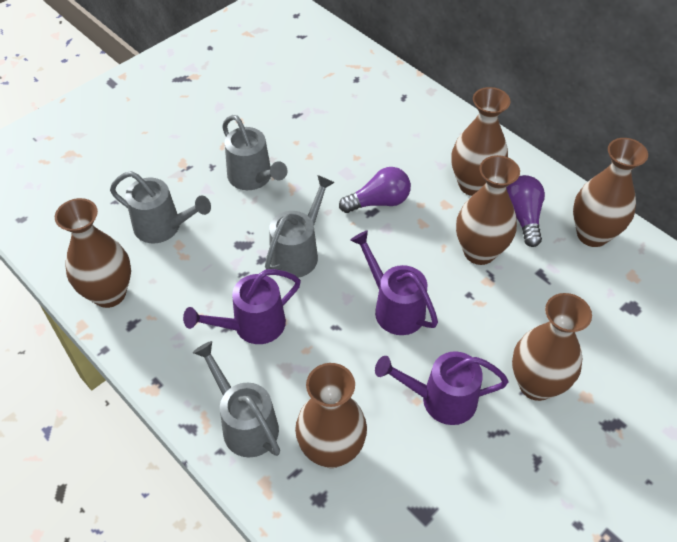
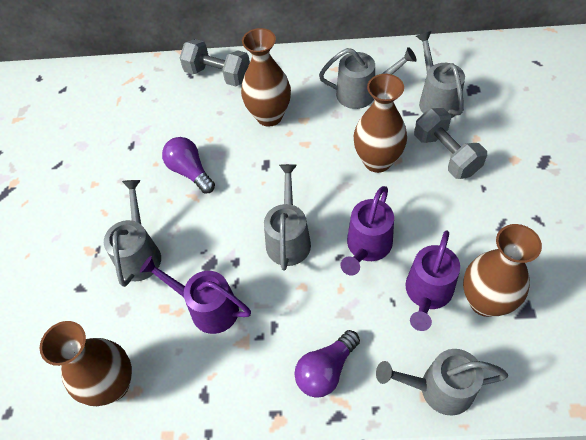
brown vase: [55,198,131,308] [295,363,367,468] [451,87,511,196] [456,155,520,265] [512,293,592,401] [573,138,648,247] = 6 -> [40,321,132,406] [241,28,291,127] [354,74,407,173] [463,224,542,317] = 4
grey dumbbell: none = 0 -> [180,39,250,86] [414,108,487,179] = 2
grey watering can: [110,171,211,243] [193,341,280,457] [222,115,287,190] [265,175,335,278] = 4 -> [104,180,161,287] [264,164,311,271] [319,47,417,109] [376,349,508,416] [416,31,465,118] = 5

